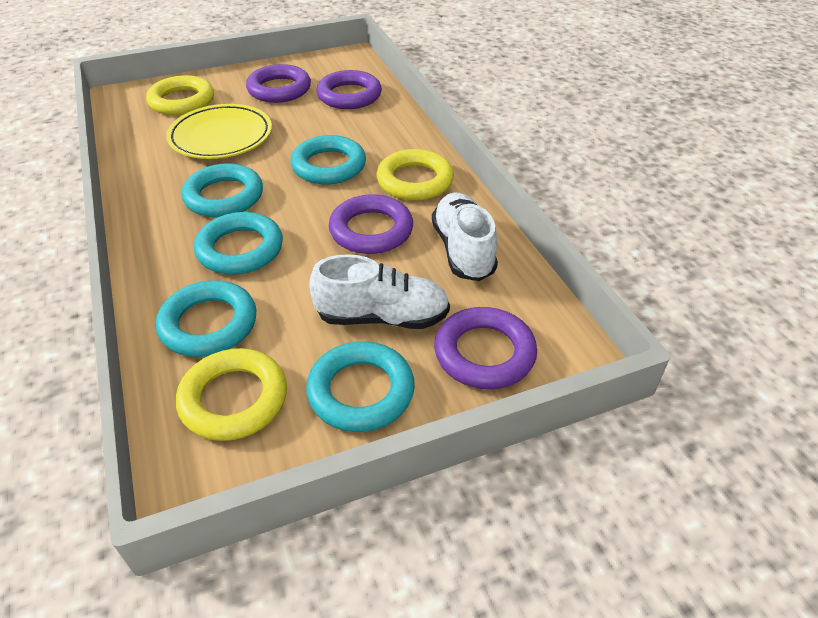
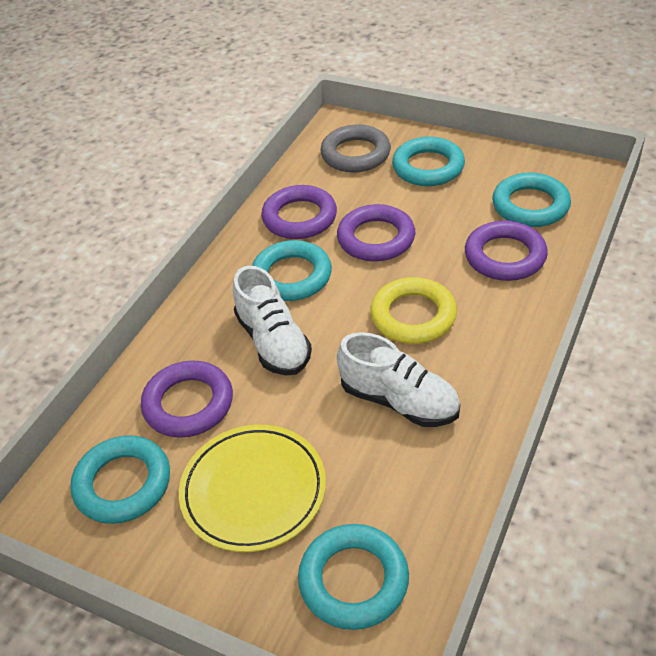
grey ring: none = 0 -> [320,125,391,172] = 1
yellow ring: [146,75,214,115] [176,348,287,441] [376,149,454,201] = 3 -> [370,277,457,344] = 1

